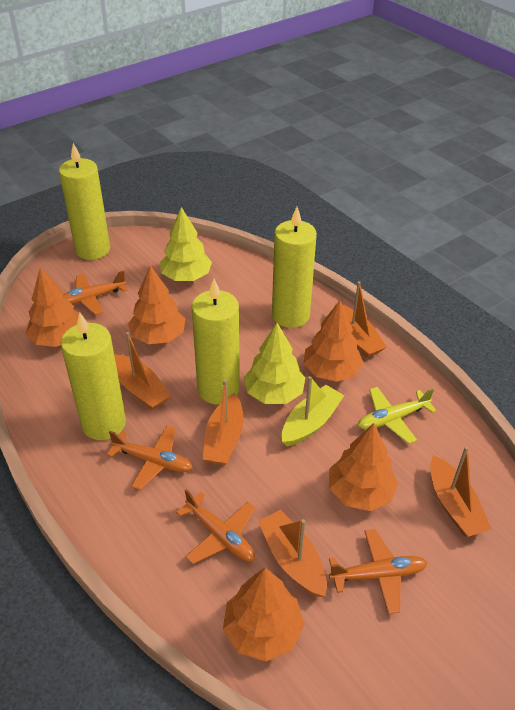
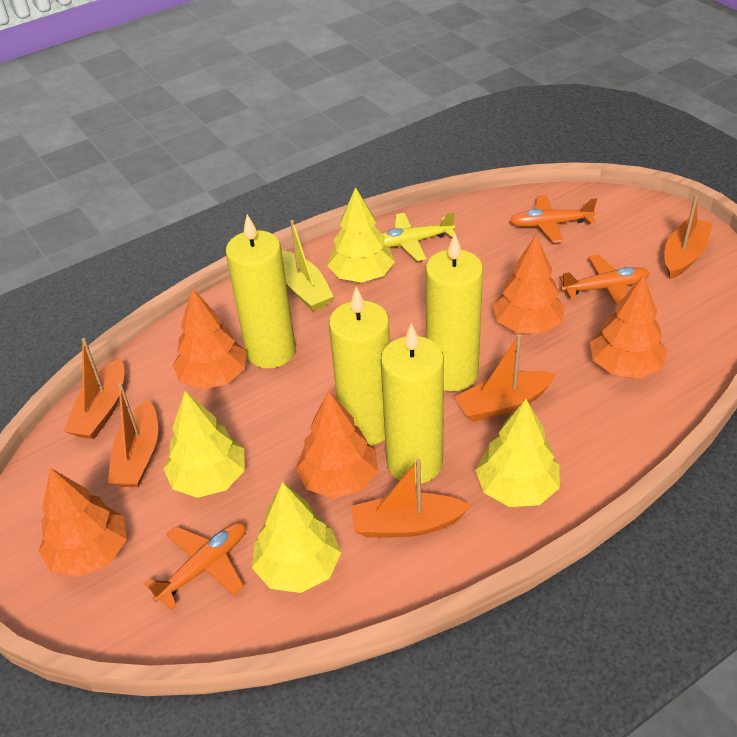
orange plane: [63,271,128,315] [107,426,193,490] [176,489,256,564] [329,529,428,614] = 4 -> [144,522,246,610] [510,195,597,243] [559,255,650,305] = 3
yellow tree: [160,207,212,281] [244,323,305,404] = 2 -> [164,391,245,498] [252,482,341,593] [327,187,395,283] [475,399,560,507] = 4

